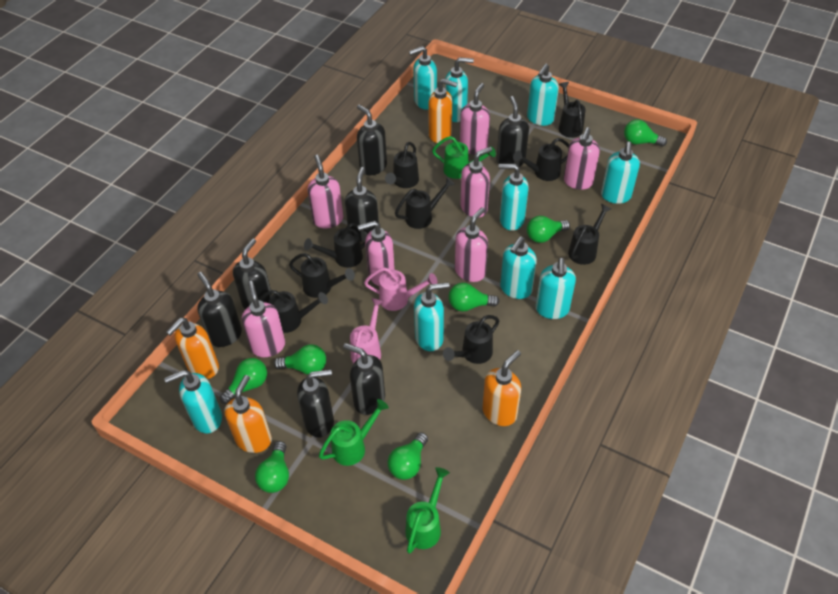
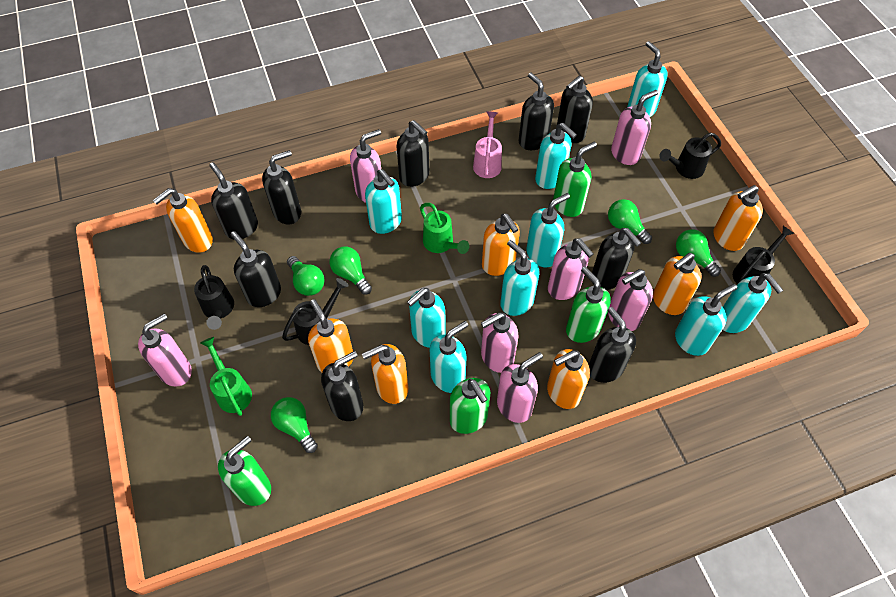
black soap dispenser: [197,272,242,347] [233,238,272,309] [297,369,334,438] [343,343,385,415] [345,167,379,242] [357,105,387,175] [497,96,529,167] = 7 -> [209,162,258,239] [231,231,281,307] [262,150,301,225] [321,351,363,421] [396,120,429,187] [519,73,554,150] [557,76,593,143] [589,307,636,383] [592,228,641,290] = 9
black watering can: [258,290,328,333] [289,253,355,298] [304,223,370,268] [385,142,419,188] [395,177,455,229] [443,315,499,364] [513,138,569,181] [559,82,585,138] [568,204,611,265] = 9 -> [194,265,234,330] [282,278,349,345] [659,132,721,179] [733,226,794,284] = 4
green light bulb: [220,358,267,404] [255,441,289,493] [274,344,326,375] [387,432,428,480] [448,283,499,312] [527,216,570,243] [624,119,667,147] = 7 -> [271,397,318,453] [287,256,325,296] [329,247,372,294] [608,199,652,244] [676,229,721,277] = 5
green soap dispenser: none = 0 -> [218,436,271,506] [450,378,491,434] [553,142,597,217] [566,267,611,343] = 4
green watering can: [319,399,389,466] [405,467,450,554] [432,136,496,179] = 3 -> [201,337,252,416] [420,203,469,254] = 2
orange soap dispenser: [166,318,219,379] [225,375,272,453] [428,79,457,143] [482,350,521,426] = 4 -> [153,188,213,253] [308,299,353,372] [362,344,408,404] [482,214,520,276] [547,349,590,409] [653,253,702,315] [714,185,763,251] = 7
pink watering can: [350,298,383,364] [364,267,438,311] = 2 -> [473,111,502,178] = 1

